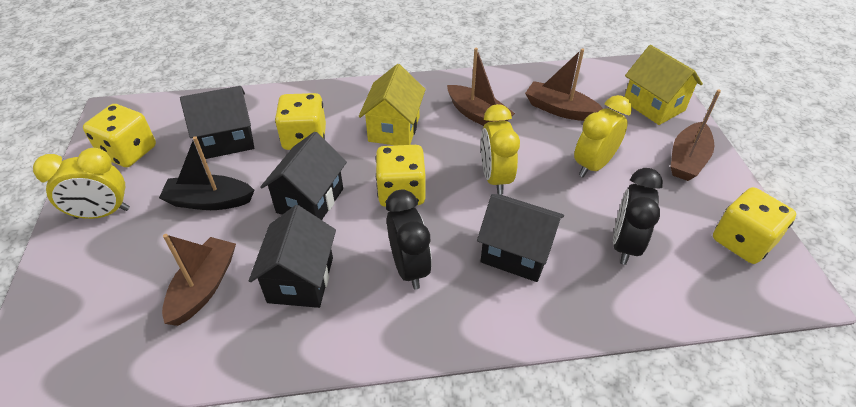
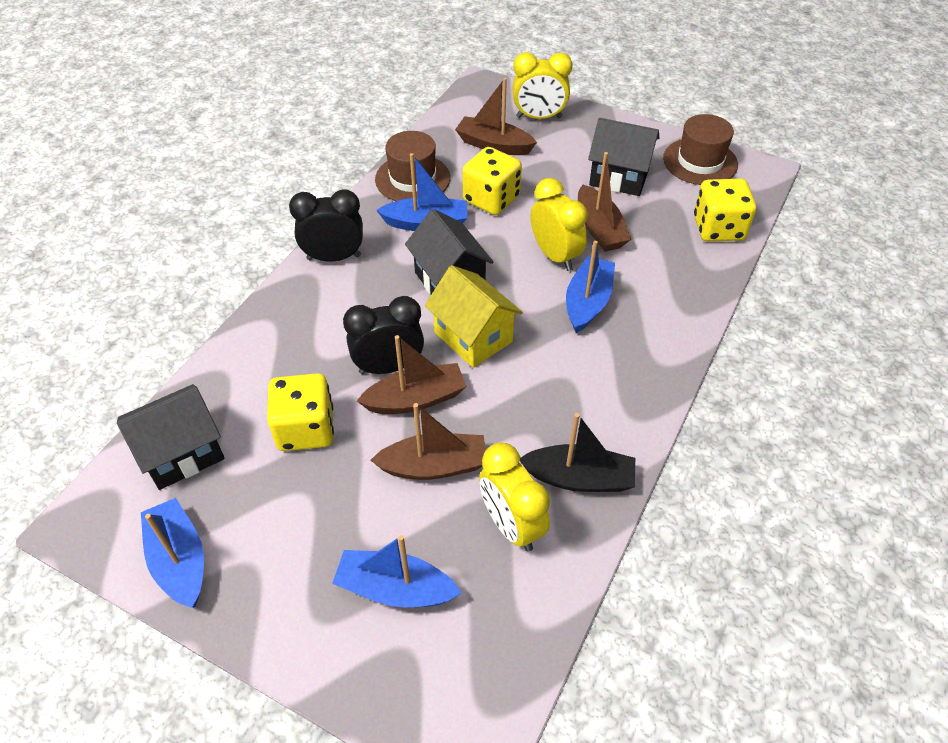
black house: [180,86,254,159] [249,205,336,308] [260,132,347,220] [477,194,564,282] = 4 -> [117,384,225,490] [405,209,494,294] [588,118,659,196] = 3
blue boat: none = 0 -> [141,498,204,608] [332,535,462,607] [376,153,467,231] [566,240,615,333] = 4
brown hat: none = 0 -> [375,131,450,201] [663,114,738,185] = 2
yellow dice: [83,104,156,167] [275,93,326,150] [375,145,426,207] [713,187,796,264] = 4 -> [267,373,334,451] [462,147,522,215] [694,179,756,242] = 3
yellow house: [359,64,426,145] [625,45,703,125] = 2 -> [425,265,523,368] = 1

